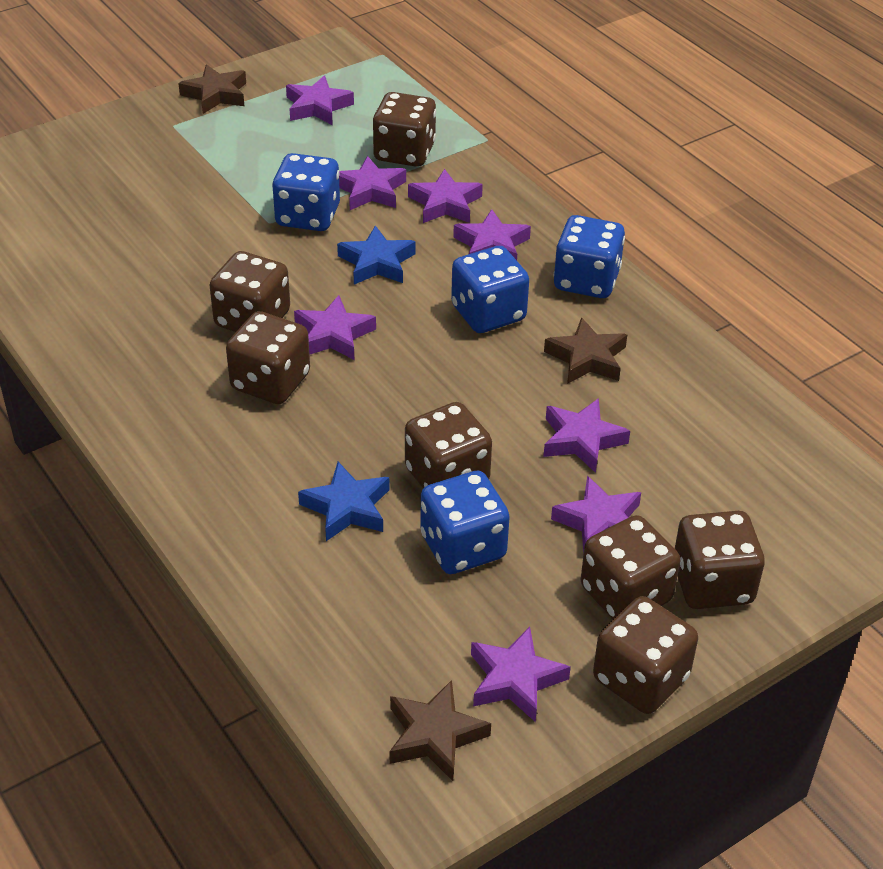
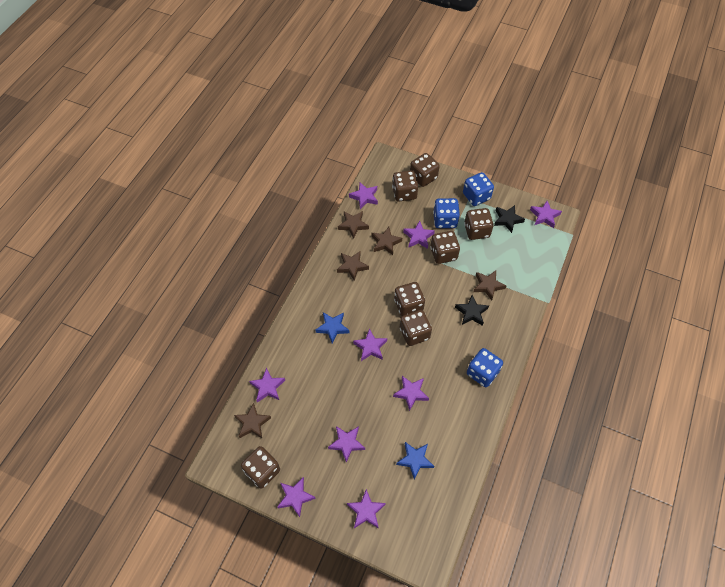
black star: none = 0 -> [455,295,489,326] [494,205,525,233] = 2
blue dice: [272,153,340,231] [420,471,510,574] [451,246,529,333] [554,215,625,298] = 4 -> [433,198,460,228] [463,172,494,206] [467,348,503,387] = 3
brown star: [178,64,246,114] [390,680,491,781] [544,317,627,384] = 3 -> [234,403,271,438] [337,251,369,281] [338,211,369,239] [371,227,402,255] [474,270,506,301] = 5
purple star: [286,75,354,125] [294,295,376,360] [339,156,406,210] [408,169,483,223] [453,209,531,260] [471,627,571,722] [543,398,630,473] [551,476,641,554] = 8 -> [249,368,285,403] [277,477,316,517] [328,426,365,462] [347,489,386,528] [349,182,378,209] [353,328,387,361] [393,376,429,411] [403,220,435,249] [530,201,562,228] = 9

